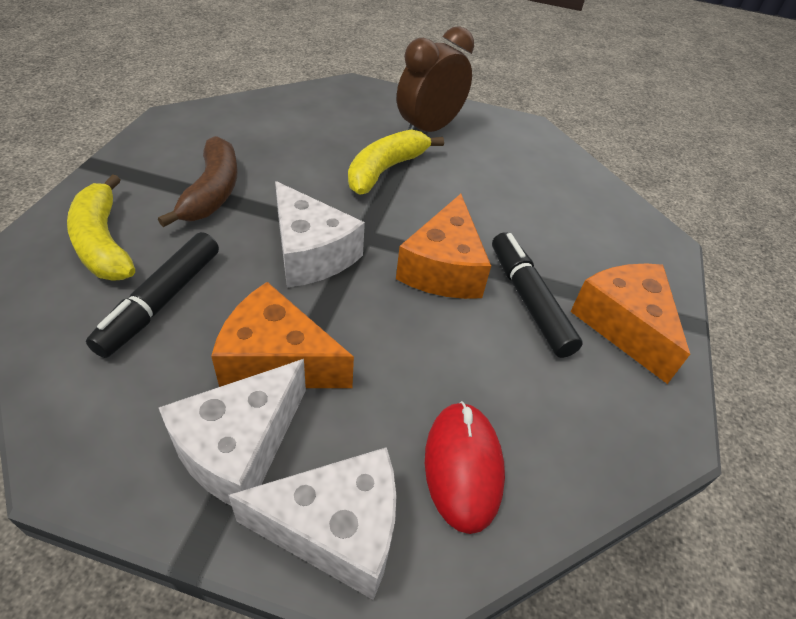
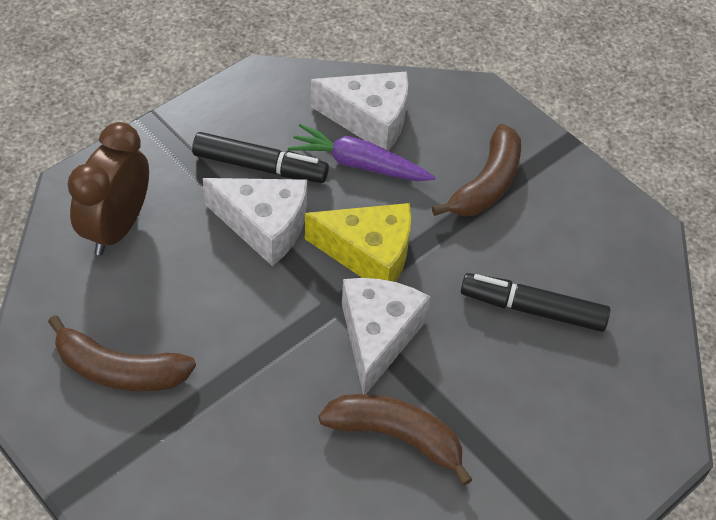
brown banana: [158,136,238,227] = 1 -> [48,315,196,391] [319,394,473,486] [432,124,521,216] = 3
orange cheese: [211,282,354,388] [396,194,491,299] [570,263,690,384] = 3 -> none = 0
purple carrot: none = 0 -> [288,124,435,181] = 1
red mouse: [425,401,505,534] = 1 -> none = 0
yellow banana: [67,174,135,281] [348,129,444,195] = 2 -> none = 0
yellow cheese: none = 0 -> [305,203,411,282] = 1

